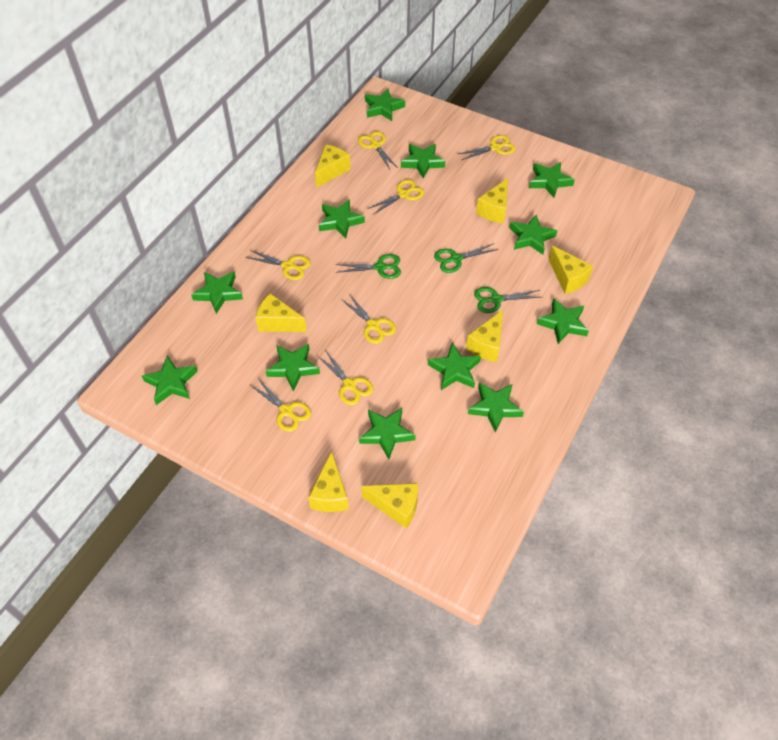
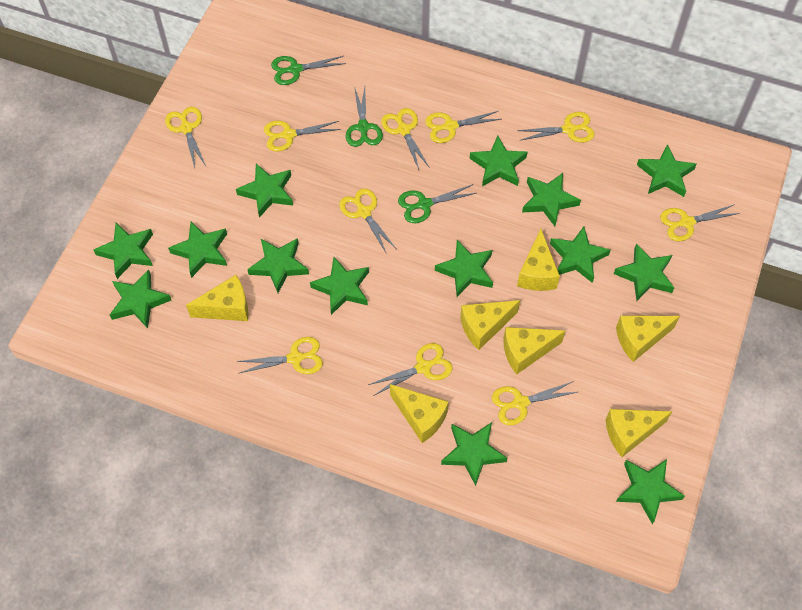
green star: [142,356,197,405] [191,271,243,314] [266,344,320,391] [319,199,365,239] [359,408,416,459] [365,89,405,121] [401,144,445,178] [428,343,481,390] [468,382,524,433] [509,215,557,255] [529,162,575,198] [537,298,589,344] = 12 -> [93,223,153,279] [110,269,171,328] [168,222,227,278] [236,164,293,218] [247,238,309,293] [310,257,369,315] [435,240,493,297] [441,422,507,486] [470,136,528,186] [522,173,581,226] [550,226,610,283] [614,243,674,301] [616,459,685,524] [637,144,696,197] = 14
yellow scissors: [246,250,310,280] [250,379,311,432] [317,350,374,405] [341,294,396,344] [358,131,398,169] [367,179,424,215] [459,135,516,160] = 7 -> [165,107,206,168] [237,337,323,374] [264,121,341,152] [339,188,396,254] [368,343,453,395] [381,108,430,170] [425,111,501,143] [492,381,577,425] [517,112,595,142] [660,204,740,241] = 10

